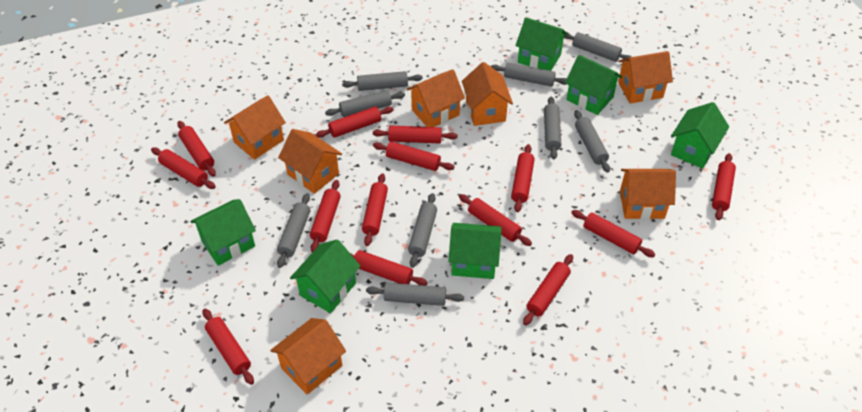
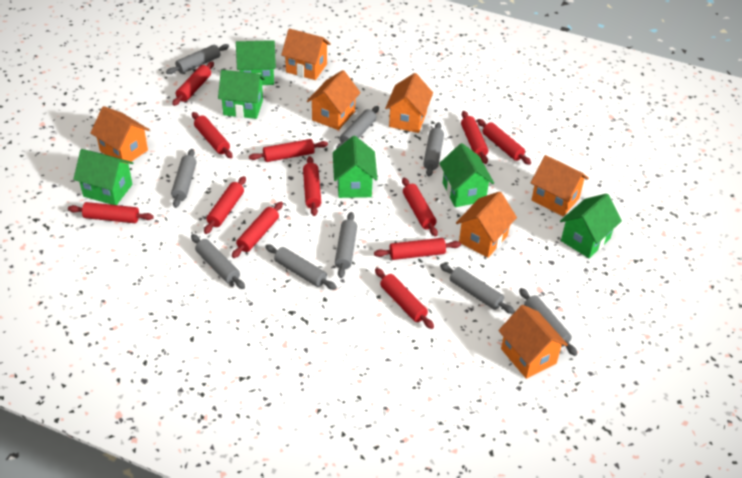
red rolling pin: [151,147,216,189] [177,121,216,176] [203,308,254,385] [310,180,341,252] [315,107,394,138] [349,250,428,286] [362,173,388,246] [373,126,458,143] [373,141,454,171] [459,194,532,246] [511,144,535,212] [523,254,573,325] [571,210,655,257] [712,153,736,220] = 14 -> [68,202,154,223] [172,62,214,106] [192,112,233,158] [204,176,246,234] [232,202,283,258] [249,139,328,162] [303,156,321,216] [374,238,461,260] [375,268,434,329] [402,178,438,237] [461,111,488,164] [477,119,531,165] = 12

